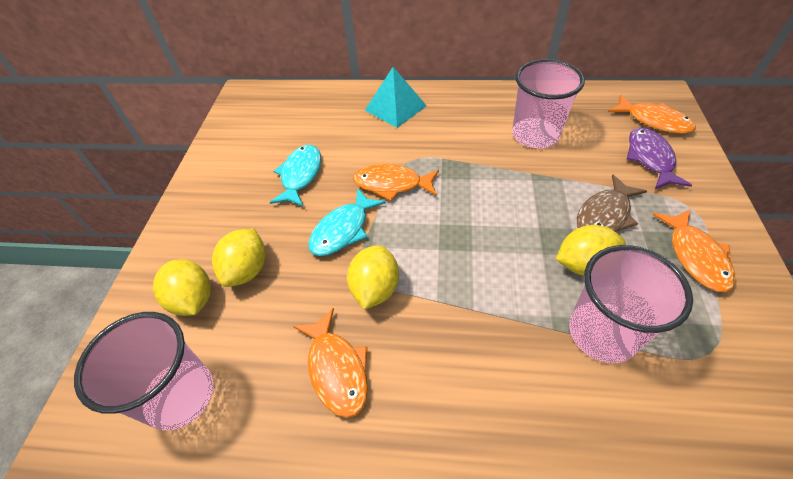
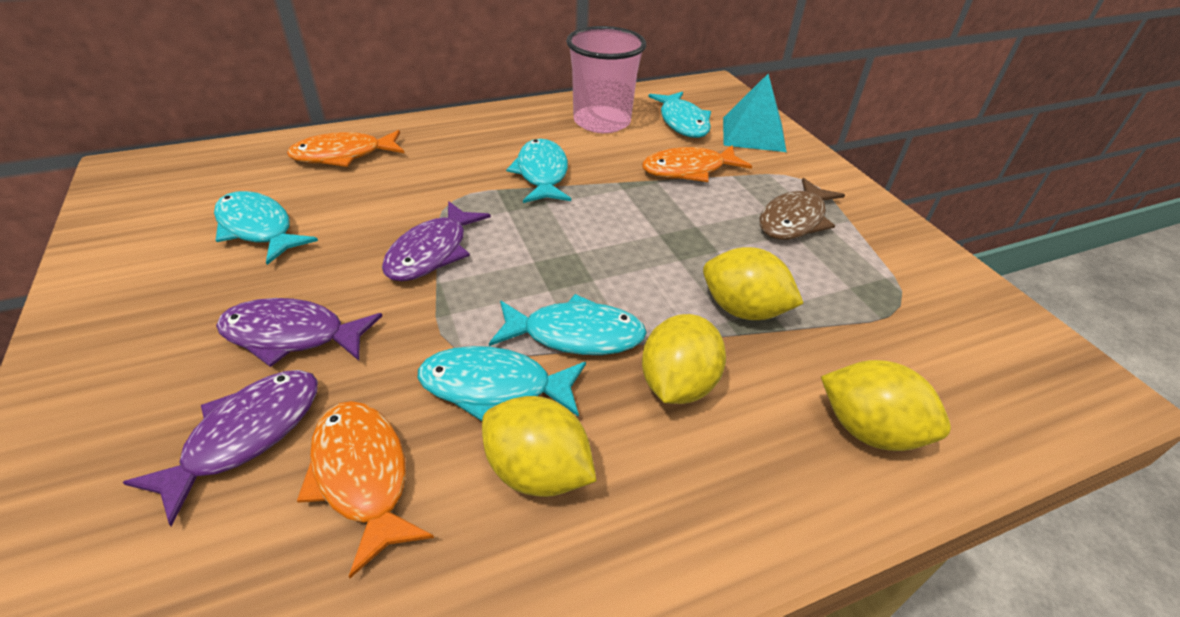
orange fish: [293,308,368,418] [353,164,439,201] [608,95,696,134] [653,209,735,293] = 4 -> [287,130,404,167] [297,401,434,578] [642,145,752,182] = 3
pink cup: [74,312,214,431] [512,59,585,148] [569,245,693,363] = 3 -> [566,26,646,133] = 1
purple fish: [627,127,692,189] = 1 -> [123,370,318,527] [216,298,382,367] [382,201,491,281] = 3
turquoise fish: [270,145,321,207] [308,188,386,256] = 2 -> [214,191,318,265] [418,346,586,421] [489,294,647,355] [506,139,571,203] [648,91,711,138] = 5

